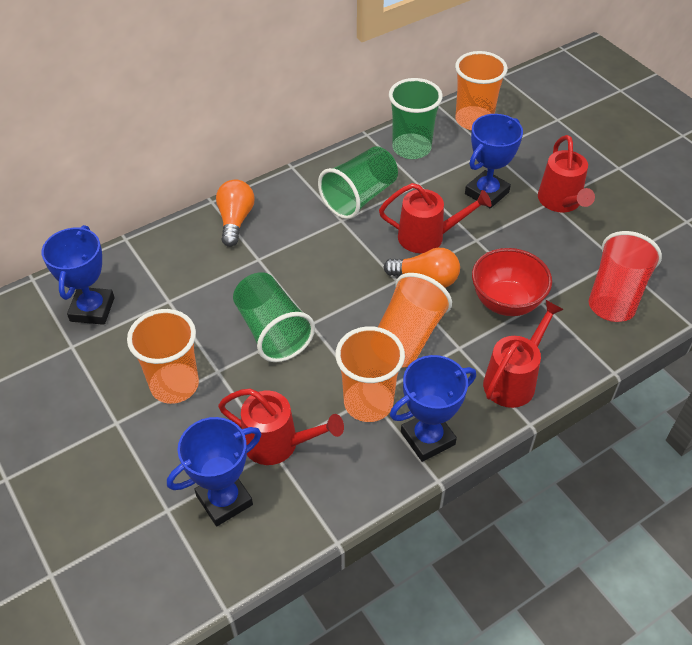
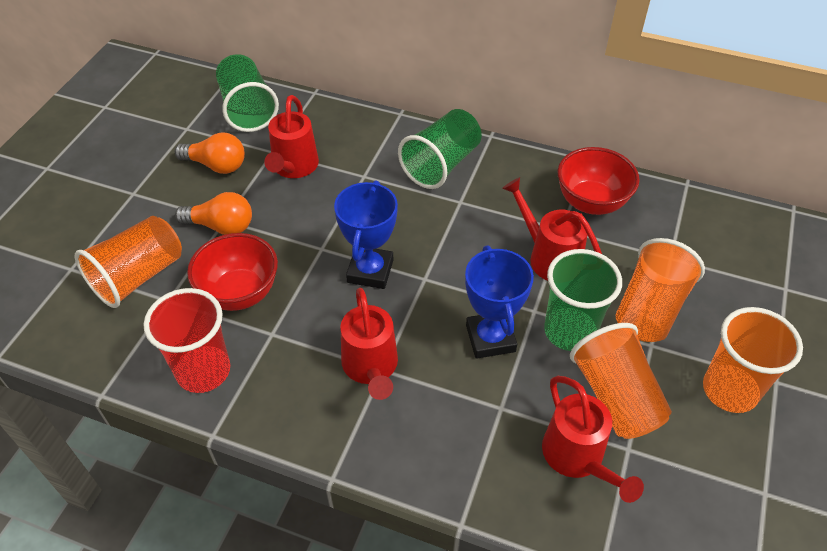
blue trophy: [42,225,115,325] [167,417,261,526] [390,355,476,462] [465,114,523,208] = 4 -> [334,180,398,289] [465,245,534,359] = 2
red bowl: [472,248,552,316] = 1 -> [187,233,278,311] [558,147,640,215] = 2

